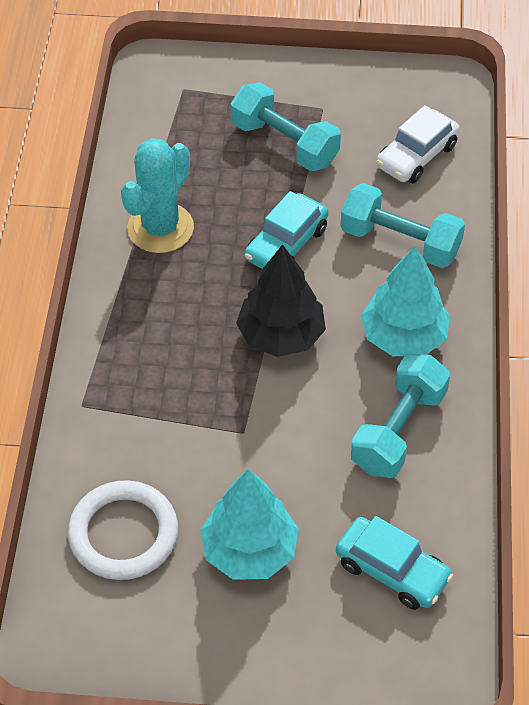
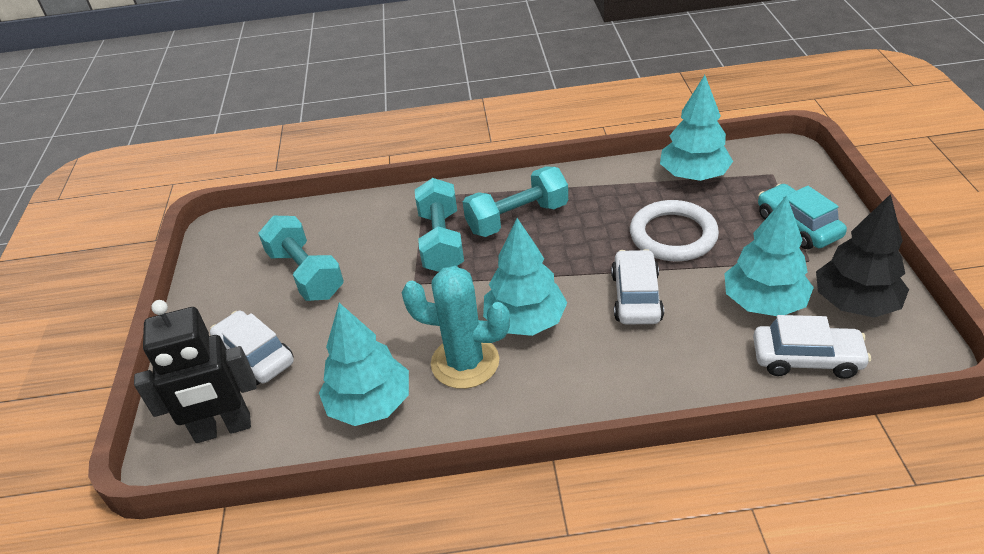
black robot: none = 0 -> [134,300,257,443] = 1
turquoise car: [245,191,328,269] [336,516,453,610] = 2 -> [758,184,847,249] = 1
turquoise tree: [200,469,299,580] [361,246,450,356] = 2 -> [319,303,409,426] [483,218,567,336] [660,75,733,181] [724,196,814,316] = 4
white car: [376,105,460,183] = 1 -> [210,310,294,385] [611,249,664,324] [753,315,871,379] = 3

